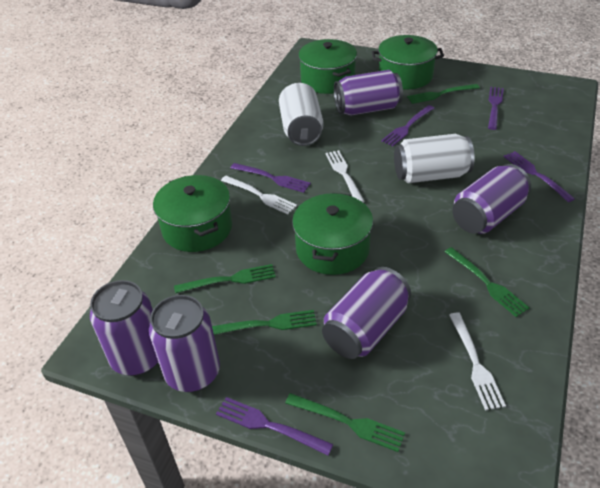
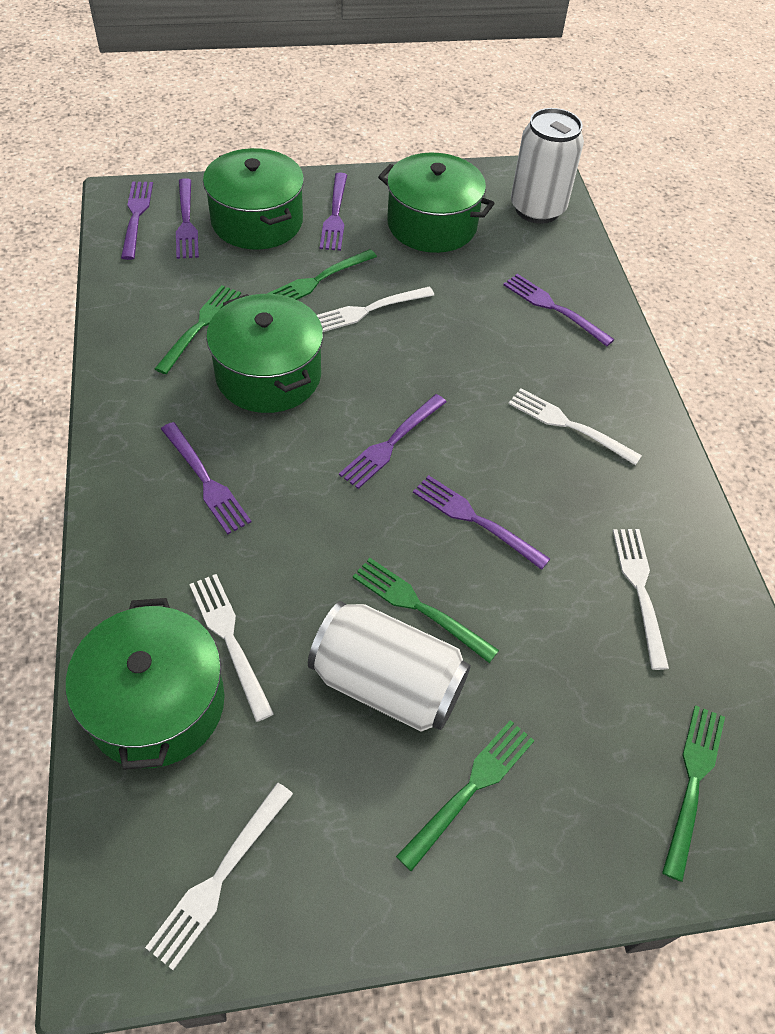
purple can: [90,280,158,376] [149,295,220,392] [322,267,411,359] [334,70,403,116] [452,164,531,234] = 5 -> none = 0
purple fork: [216,397,333,456] [230,163,311,193] [381,105,434,146] [488,87,504,130] [504,151,575,202] = 5 -> [121,182,153,260] [161,422,251,534] [176,178,199,259] [320,172,347,251] [339,394,446,489] [413,475,550,570] [503,274,615,346] = 7
white fork: [221,176,297,214] [325,150,365,203] [449,312,506,411] = 3 -> [145,783,293,970] [189,574,274,722] [317,287,434,332] [509,388,642,465] [613,529,669,670] = 5

